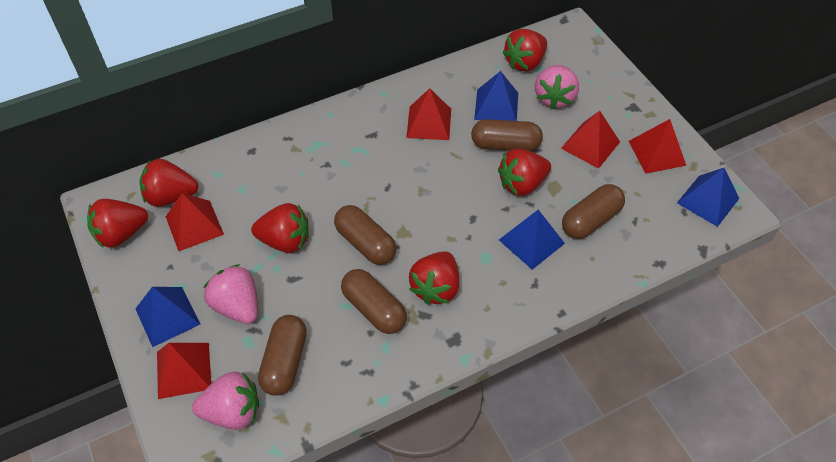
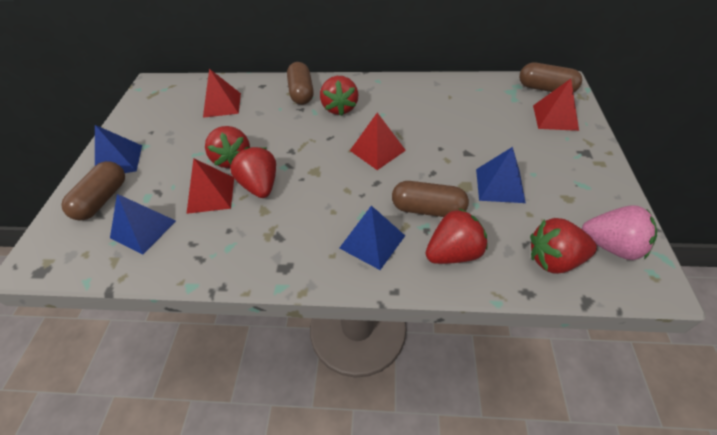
brown capsule: [258,315,307,396] [334,205,396,265] [341,269,407,334] [471,119,543,151] [562,184,625,239] = 5 -> [61,161,125,220] [287,62,314,105] [392,181,469,217] [519,62,582,93] = 4
pink strawberry: [192,372,259,430] [204,264,258,324] [535,65,579,110] = 3 -> [582,205,657,260] = 1
red pyramid: [157,343,211,399] [166,193,224,251] [406,88,451,140] [561,111,620,169] [629,119,686,174] = 5 -> [186,158,234,214] [203,69,241,118] [350,113,406,170] [533,79,579,131] = 4
red strawberry: [87,199,148,248] [139,159,199,207] [251,203,308,253] [409,251,459,305] [498,149,551,196] [502,29,547,71] = 6 -> [205,126,250,168] [230,147,276,198] [320,76,358,116] [426,208,487,264] [530,218,597,274] = 5

